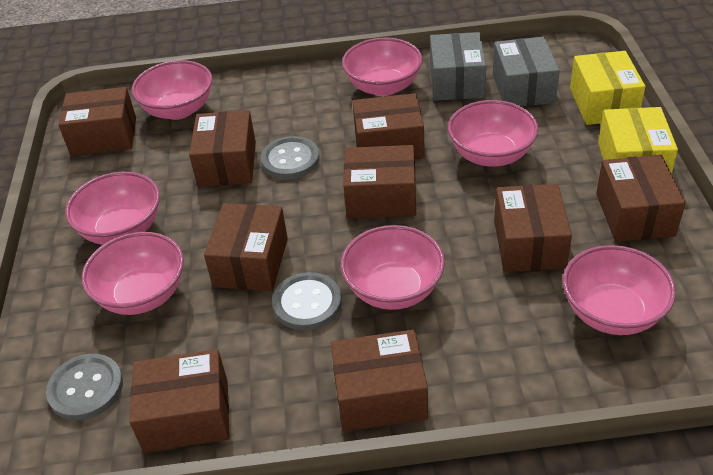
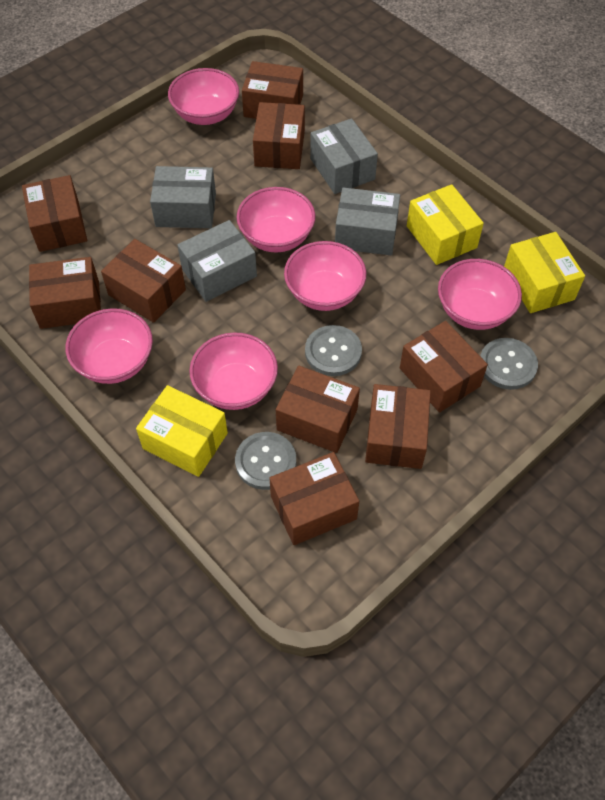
grey box: [430,32,486,101] [493,37,560,107] = 2 -> [150,166,216,228] [177,220,257,302] [310,118,378,194] [335,187,400,255] = 4
pink bowl: [65,172,160,245] [81,232,184,315] [132,60,213,120] [341,225,445,310] [342,38,423,96] [448,100,538,167] [563,245,676,335] = 7 -> [65,308,153,384] [168,68,239,125] [189,332,278,410] [236,187,315,253] [284,241,366,311] [438,259,522,330] = 6
yellow box: [570,51,645,125] [598,107,678,174] = 2 -> [136,385,228,477] [407,184,484,265] [504,232,585,313] = 3

